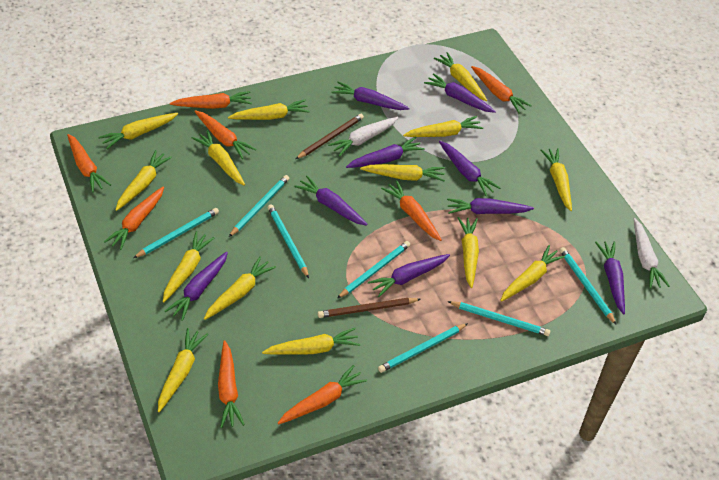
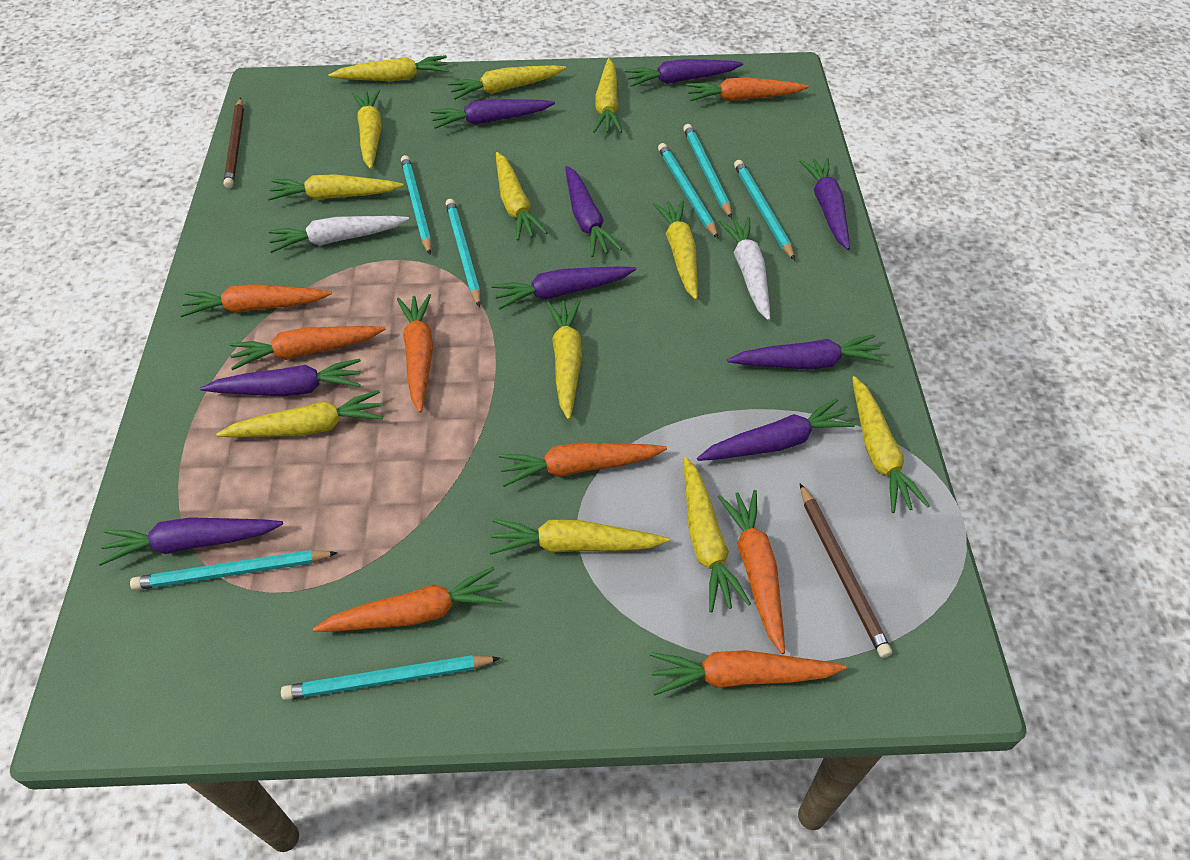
yellow carrot: [98,113,178,149] [116,150,172,211] [158,328,208,412] [163,231,215,302] [191,130,245,186] [204,256,276,320] [228,100,310,120] [262,328,360,355] [360,164,445,181] [403,116,483,137] [434,52,487,101] [458,217,479,288] [500,245,565,302] [540,148,572,211] = 14 -> [216,390,383,438] [267,174,404,201] [328,55,449,81] [352,90,382,169] [448,65,566,99] [489,519,669,555] [496,152,548,241] [546,300,582,420] [593,58,622,133] [653,200,698,300] [684,457,751,612] [852,376,930,513] = 12

